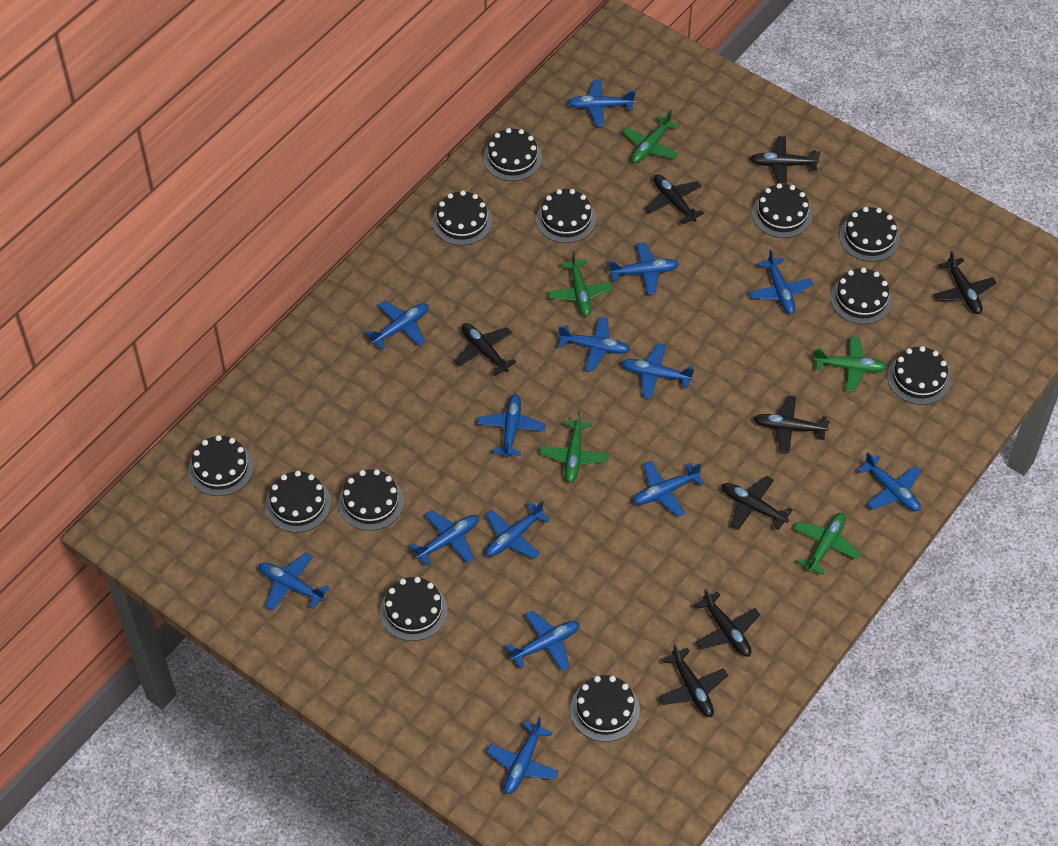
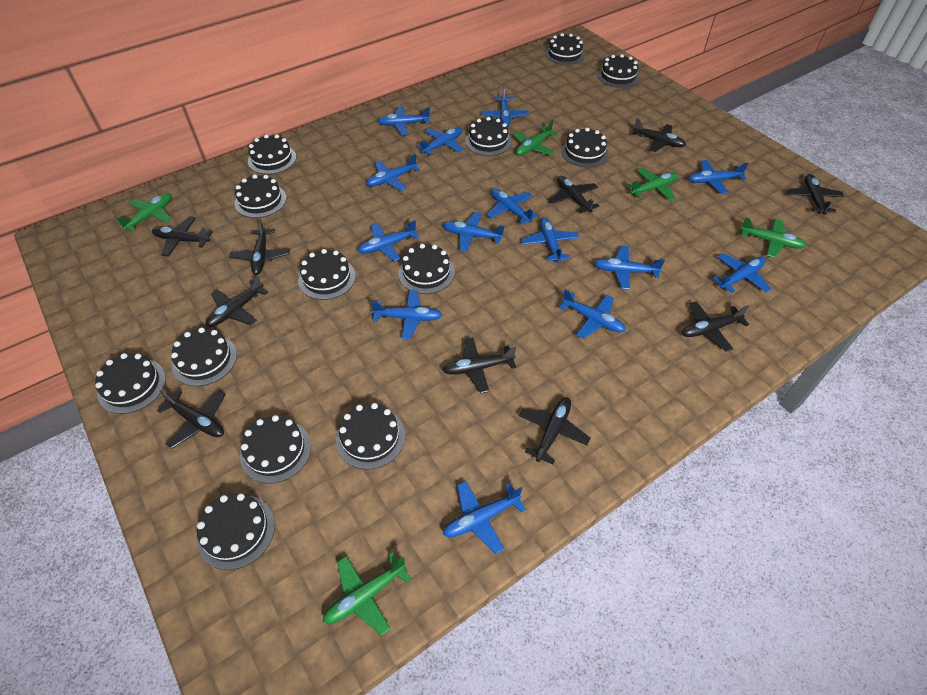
black cake: [188,435,254,496] [265,471,331,533] [338,469,404,531] [380,577,448,641] [432,190,492,245] [483,128,542,181] [536,189,596,243] [570,675,640,742] [752,183,812,238] [830,267,892,324] [839,207,900,262] [887,346,951,405] = 12 -> [95,353,166,414] [171,328,237,386] [197,493,275,570] [235,174,286,218] [240,415,311,484] [248,134,296,174] [298,249,356,300] [336,403,405,470] [398,244,455,294] [465,117,512,156] [545,33,585,65] [561,128,609,167] [597,54,640,88] = 13
black plane: [455,323,516,376] [645,174,704,224] [659,644,728,717] [694,588,760,657] [722,476,793,530] [750,136,821,184] [753,396,830,453] [934,251,997,314] = 8 -> [152,216,213,257] [157,390,226,448] [206,276,268,327] [229,219,290,275] [442,337,516,393] [519,397,590,464] [549,176,599,213] [632,118,686,152] [682,301,749,351] [787,174,844,215] = 10

